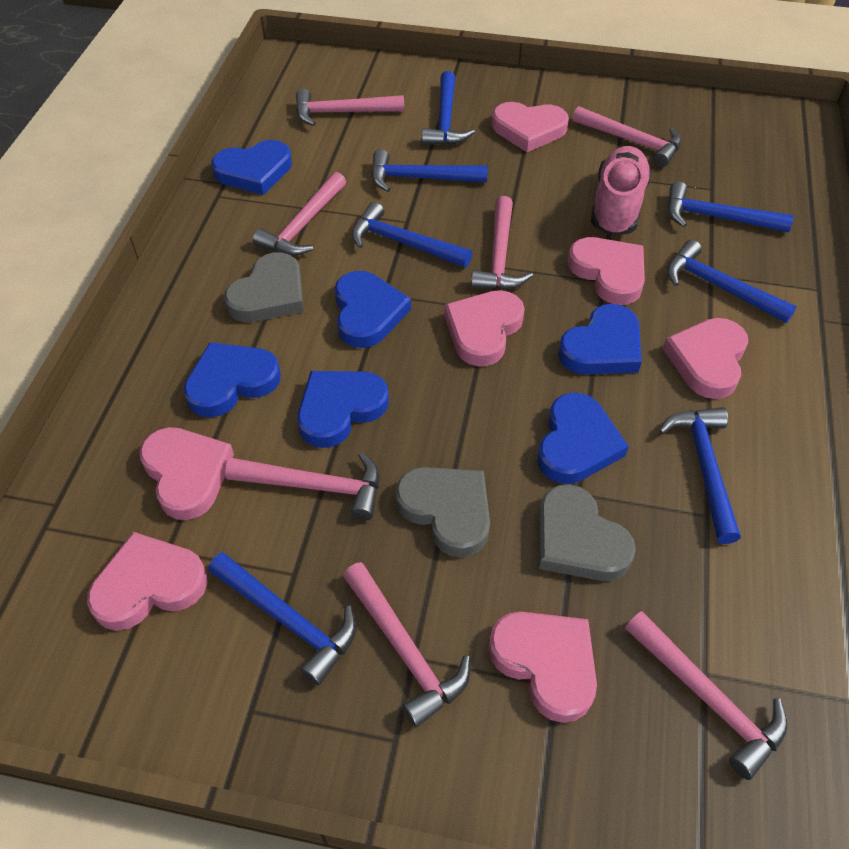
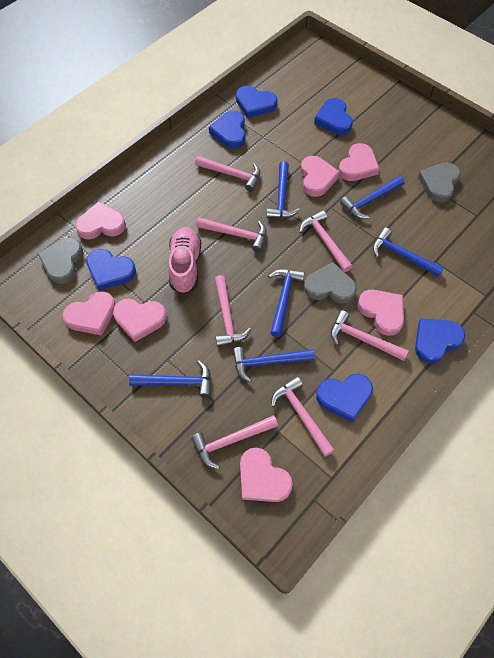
blue hammer: [208,552,356,686] [352,202,472,267] [371,149,488,192] [421,71,475,145] [659,407,741,544] [667,181,794,232] [667,240,797,323] = 7 -> [129,360,211,398] [233,347,315,383] [267,161,300,218] [268,269,305,337] [340,176,405,219] [373,228,444,277] = 6

